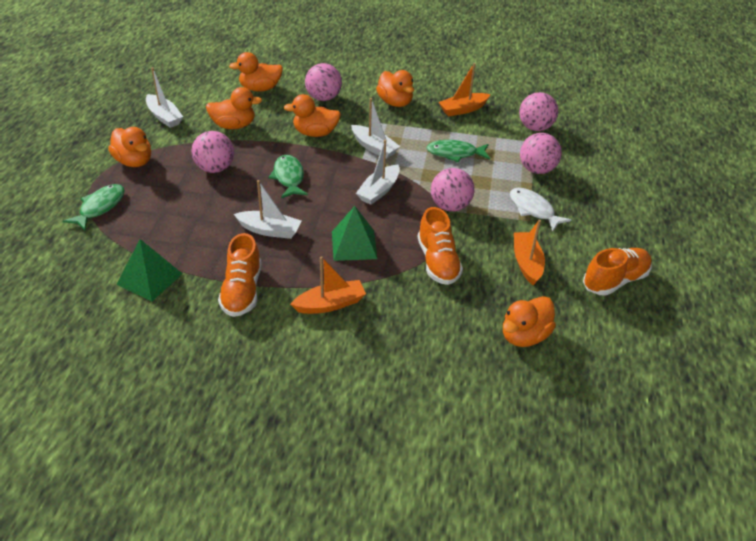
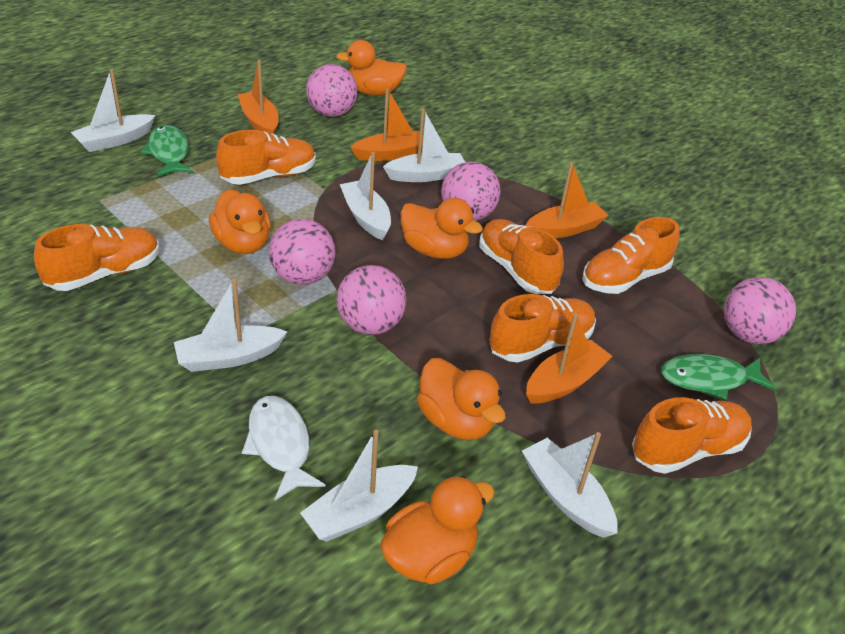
green fish: [63,184,125,230] [268,155,308,198] [426,140,490,162] = 3 -> [140,125,194,177] [661,354,776,401] = 2
green pyramid: [117,239,183,302] [332,206,377,261] = 2 -> none = 0
orange boat: [290,256,366,314] [438,63,491,116] [514,220,545,285] = 3 -> [238,59,279,134] [351,88,424,161] [525,162,608,238] [526,313,613,404] = 4
orange duck: [108,127,151,167] [206,87,262,129] [229,52,283,92] [283,94,341,137] [376,70,414,107] [503,296,556,347] = 6 -> [209,189,271,254] [336,40,407,96] [380,476,495,584] [400,198,483,259] [417,358,506,440] = 5
orange shoe: [218,233,261,317] [418,207,463,285] [583,248,652,296] = 3 -> [34,224,159,291] [216,130,316,185] [479,219,564,294] [490,294,596,363] [582,217,679,294] [632,397,752,474] = 6
white boat: [146,67,183,128] [234,180,302,239] [351,98,400,159] [356,140,400,205] = 4 -> [71,69,155,152] [174,279,287,372] [300,430,418,542] [340,152,391,240] [383,109,465,182] [522,432,618,538] = 6

